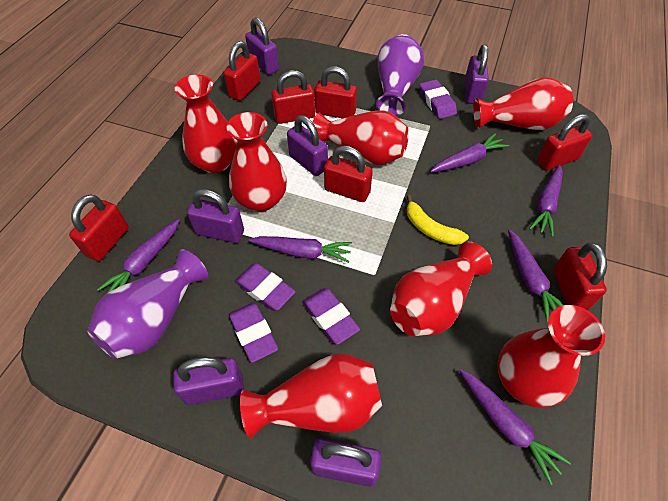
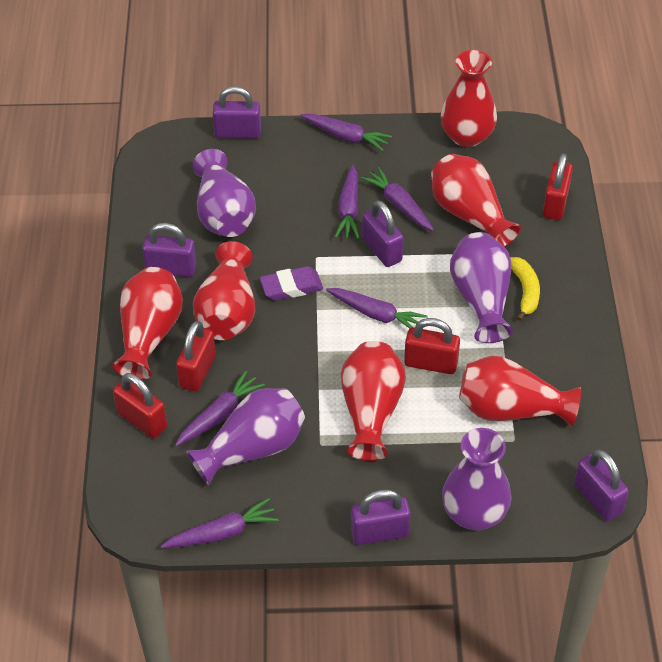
purple eraser: [229,302,278,363] [234,263,296,311] [302,288,360,345] [419,79,457,119] = 4 -> [260,266,323,301] = 1
purple padlock: [173,357,244,405] [187,189,244,243] [245,17,279,75] [287,115,328,176] [310,439,381,487] [464,44,489,104] = 6 -> [142,223,197,277] [213,86,261,139] [351,489,411,545] [362,200,403,267] [574,450,629,521] = 5
purple vase: [87,249,208,359] [376,34,424,116] = 2 -> [186,388,305,485] [193,149,256,237] [442,428,511,530] [450,232,513,343] = 4
red padlock: [69,194,129,261] [224,41,261,101] [271,70,315,124] [314,66,357,119] [324,146,373,202] [537,114,592,170] [553,243,607,310] = 7 -> [113,373,167,438] [176,321,216,391] [404,318,460,374] [543,153,573,220] = 4
red vase: [175,74,238,173] [226,112,287,212] [240,353,382,438] [313,110,409,165] [390,242,492,336] [473,78,573,130] [498,305,605,408] = 7 -> [112,267,183,380] [193,241,255,340] [341,341,406,461] [431,154,521,247] [441,50,497,147] [459,356,581,427] = 6

